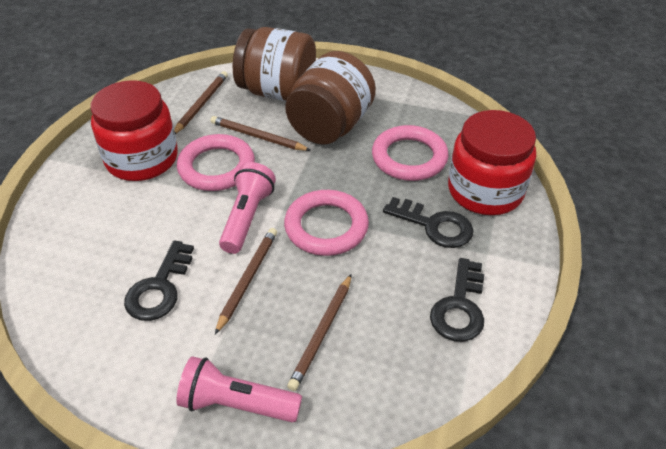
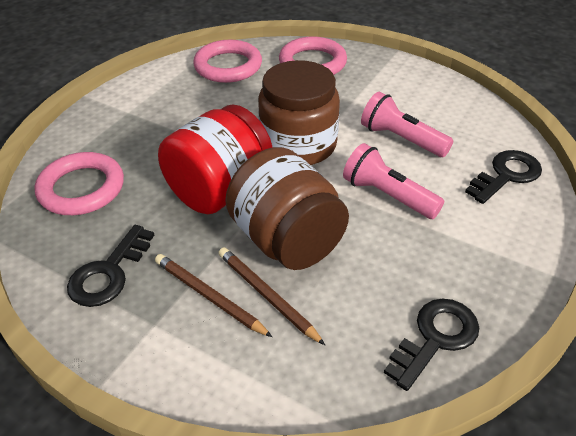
brown pencil: [174,71,228,134] [210,116,311,151] [215,228,277,334] [287,274,352,391] = 4 -> [155,254,272,337] [218,247,325,345] = 2
red jar: [91,80,178,181] [448,110,536,215] = 2 -> [158,105,273,214] = 1

